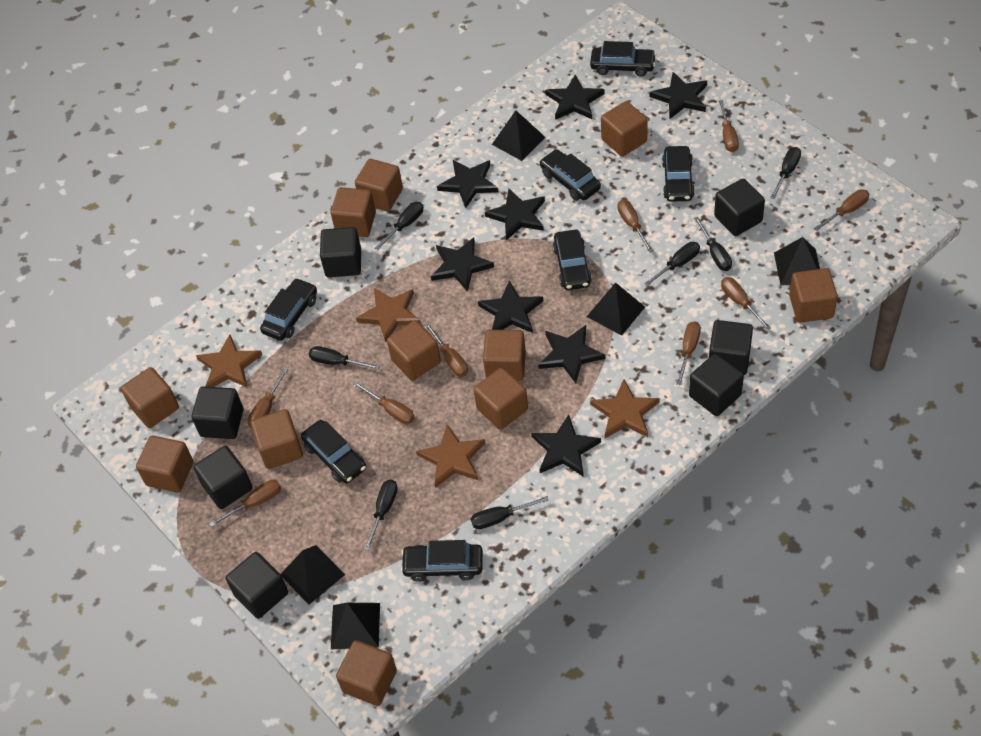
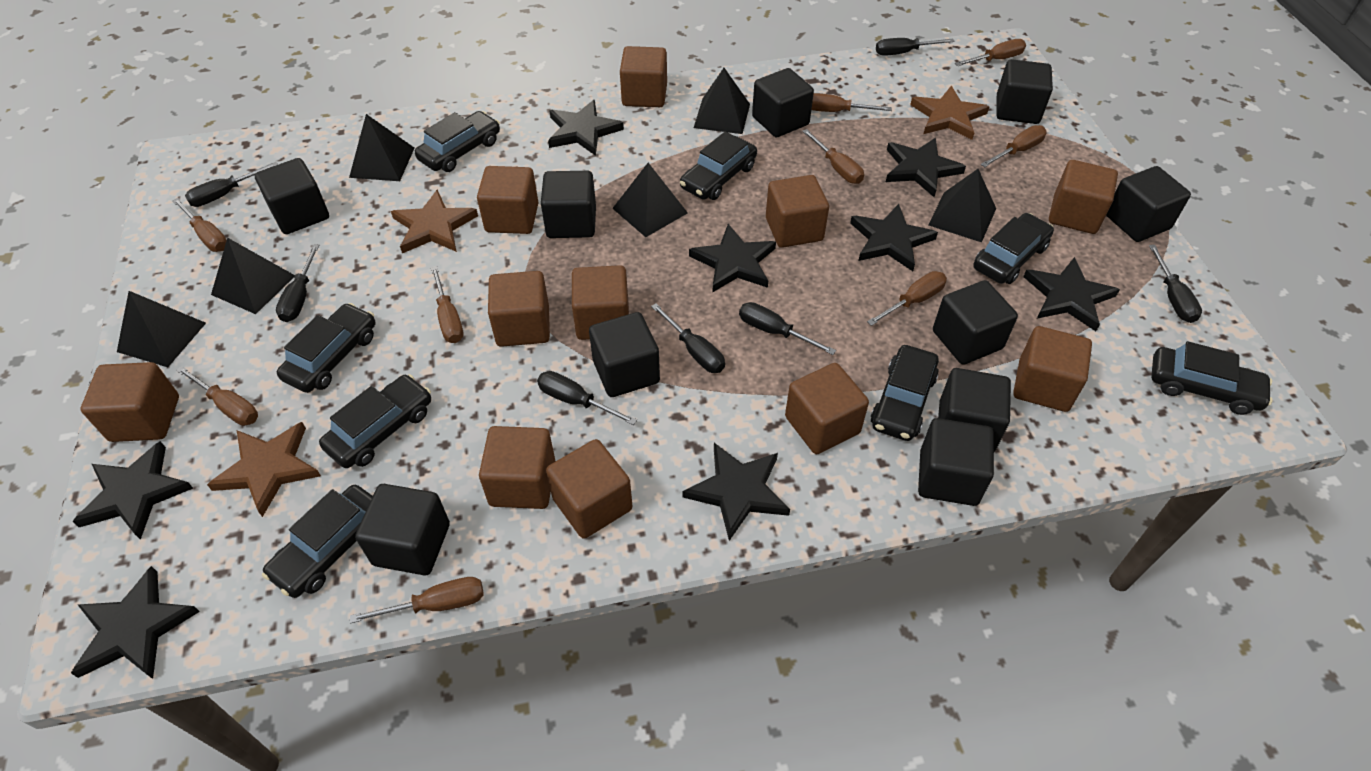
black car: [260,278,317,341] [301,420,366,483] [401,540,483,582] [539,149,601,201] [553,230,592,290] [590,41,656,77] [662,146,695,202] = 7 -> [262,485,373,598] [277,303,375,393] [319,374,431,468] [415,111,500,172] [680,131,757,200] [870,345,939,441] [973,213,1054,284] [1151,341,1273,415] = 8
black cube: [192,386,243,439] [194,446,253,509] [226,552,288,619] [320,227,361,277] [689,353,744,416] [709,320,753,375] [714,179,765,236] = 7 -> [255,158,329,234] [355,484,450,576] [541,171,596,238] [589,312,660,397] [752,68,814,137] [918,418,994,506] [933,280,1018,365] [938,368,1011,452] [996,59,1053,124] [1106,166,1191,242] = 10
black pyramid: [281,545,345,605] [331,603,380,650] [492,110,546,161] [587,282,645,336] [774,237,820,285] = 5 -> [117,291,206,367] [211,238,294,314] [349,114,414,181] [612,163,688,237] [694,68,750,134] [928,169,996,242] = 6
brown star: [196,334,262,388] [356,288,421,342] [416,425,485,488] [590,379,660,438] = 4 -> [207,422,321,517] [391,190,478,253] [910,86,990,140] = 3

